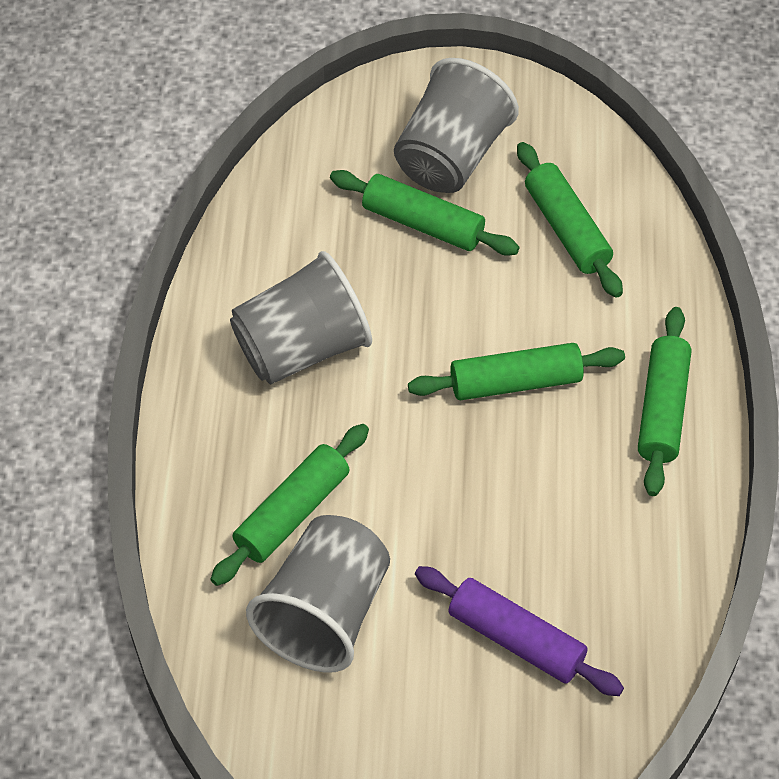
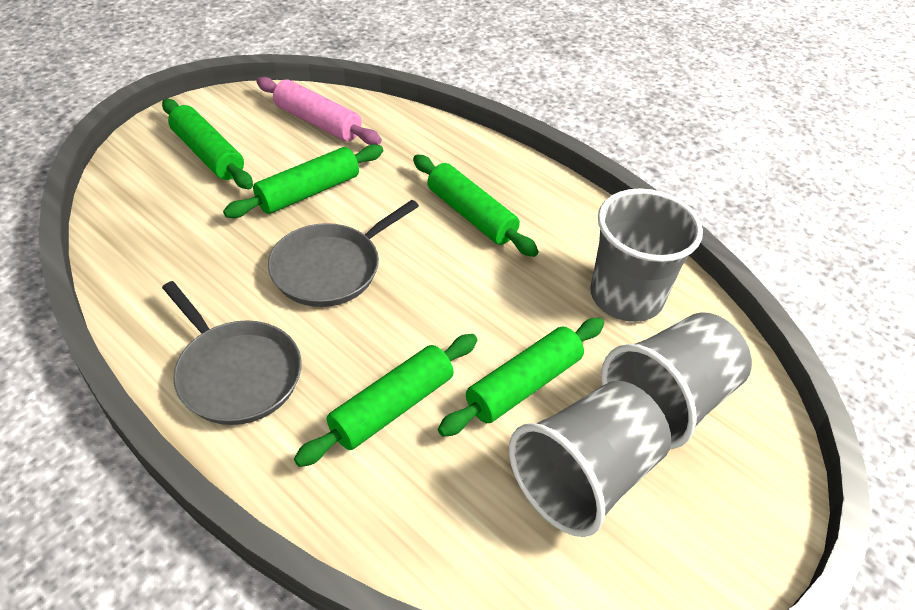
grey pan: none = 0 -> [162,281,302,425] [268,200,419,307] = 2
pink rolling pin: none = 0 -> [256,77,382,145] = 1
purple rolling pin: [415,566,624,696] = 1 -> none = 0

